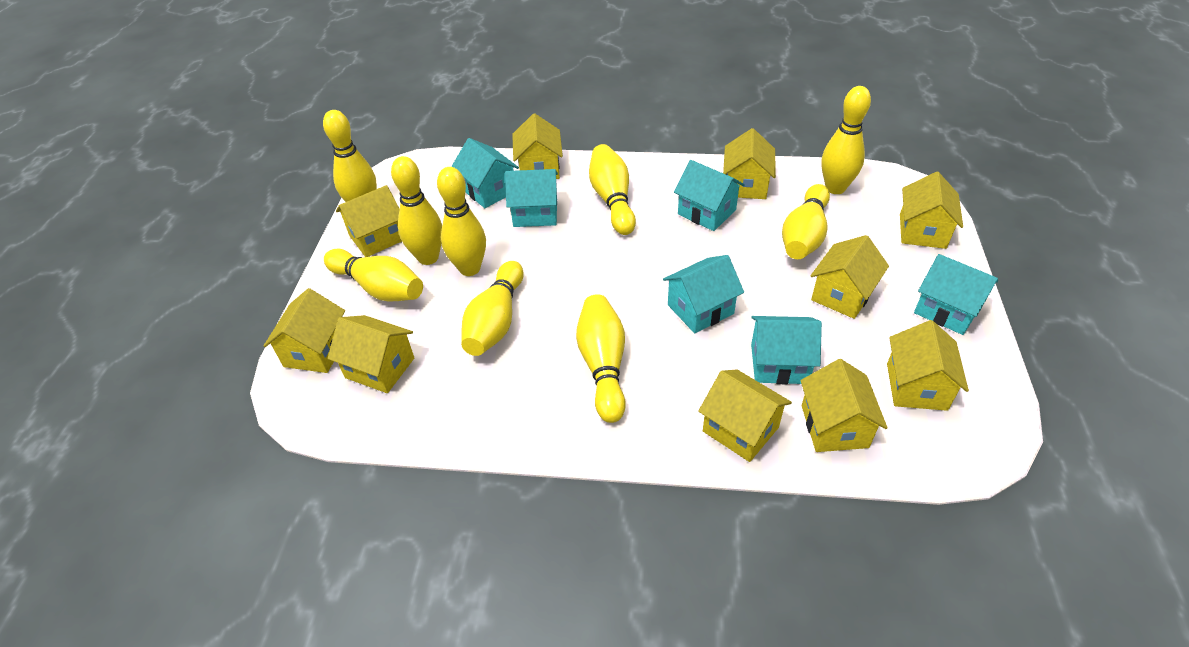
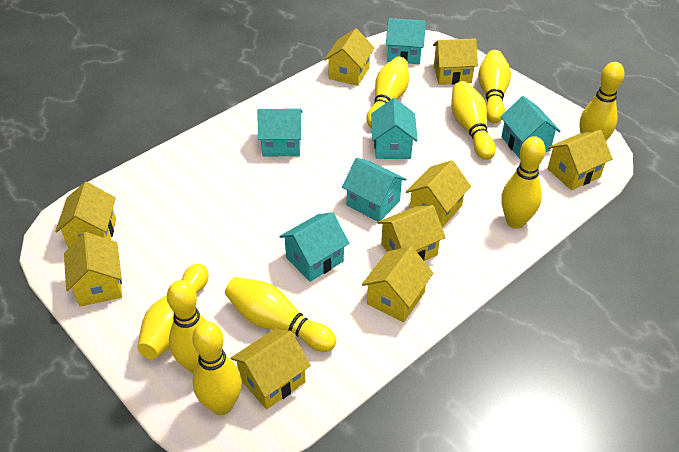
yellow house: [264,288,345,373] [328,315,414,393] [336,185,402,257] [512,113,563,179] [698,370,792,462] [723,128,776,199] [800,359,888,452] [810,235,889,319] [887,320,969,411] [900,172,963,249] = 10 -> [55,182,116,248] [64,232,122,307] [230,328,311,410] [324,28,374,86] [362,246,433,322] [378,205,446,261] [406,160,471,228] [433,38,478,85] [547,130,612,190] = 9

